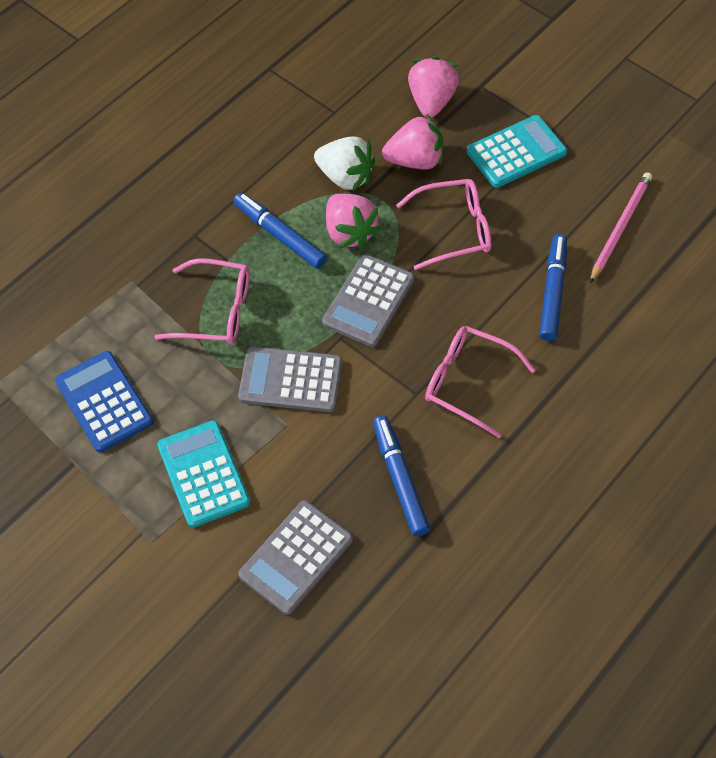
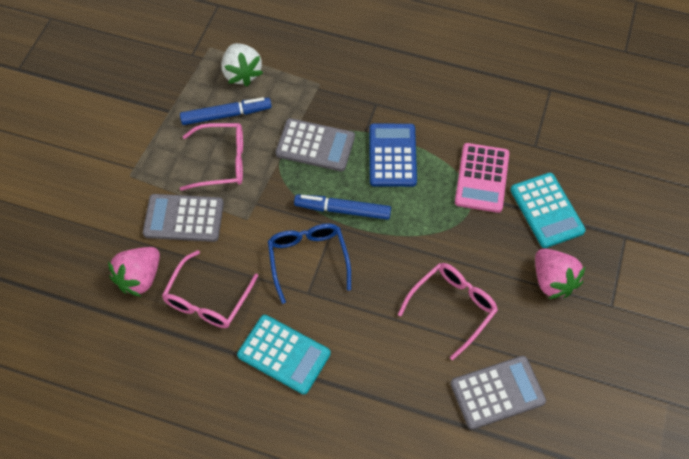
blue glasses: none = 0 -> [268,223,351,304] = 1
blue marker: [233,193,327,269] [373,415,430,536] [540,234,567,341] = 3 -> [180,97,272,125] [294,194,391,220] = 2
pink calculator: none = 0 -> [455,143,509,213] = 1
pink pencil: [590,172,652,283] = 1 -> none = 0
pink strawberry: [326,194,381,249] [382,115,443,170] [408,56,459,118] = 3 -> [108,247,160,297] [535,249,585,299] = 2

